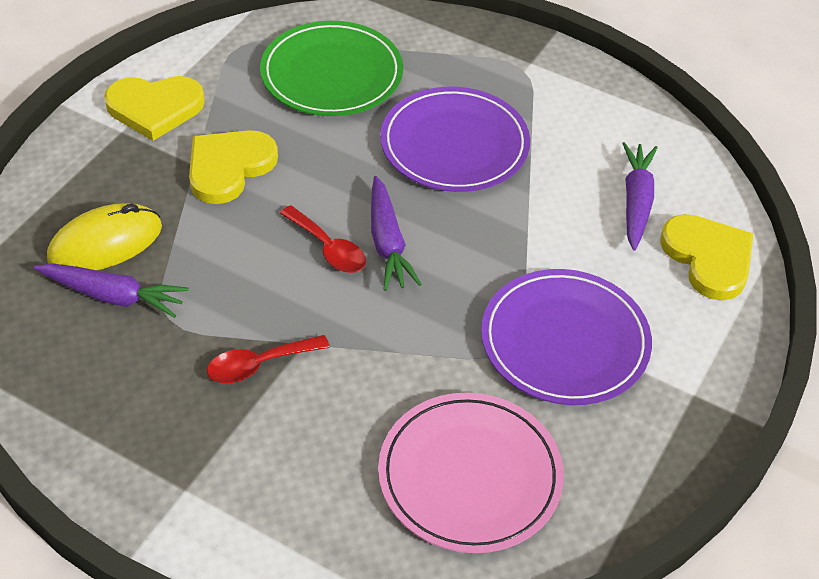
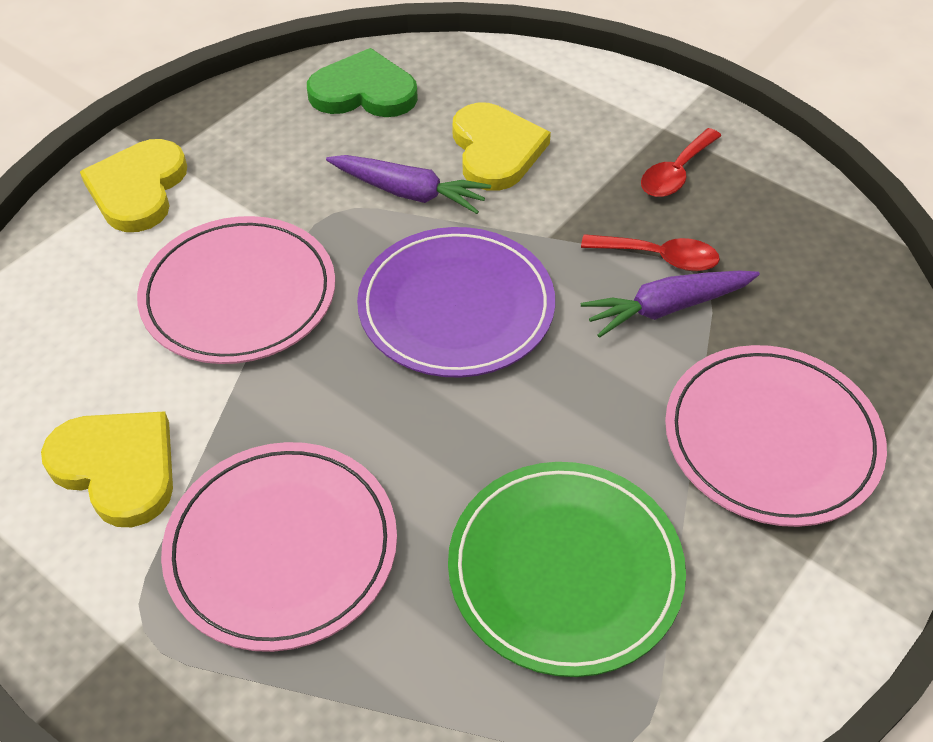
green heart: none = 0 -> [307,48,418,117] = 1
pink plate: [378,392,564,553] = 1 -> [137,216,335,364] [161,442,397,652] [665,345,887,527] = 3
purple carrot: [34,263,189,318] [371,176,422,291] [622,142,658,250] = 3 -> [326,155,491,214] [581,271,760,338] = 2
purple plate: [380,87,530,192] [481,269,652,405] = 2 -> [357,227,555,378] = 1
yellow mouse: [47,203,162,270] = 1 -> none = 0

